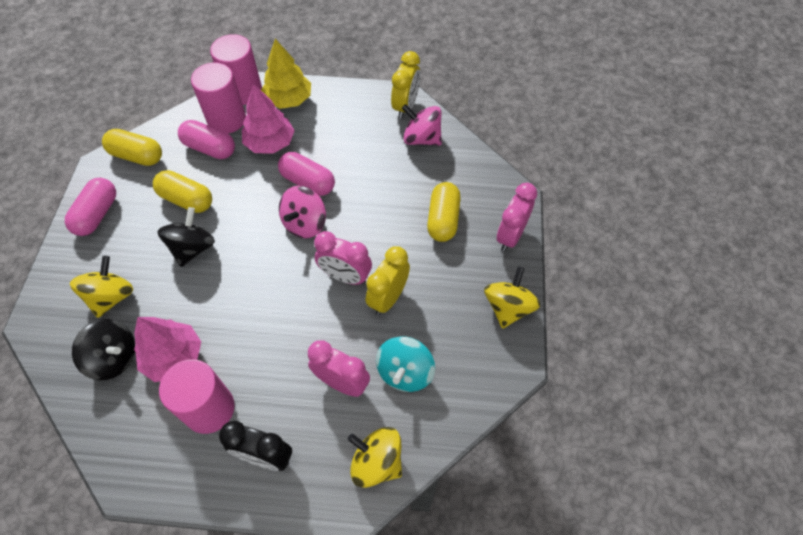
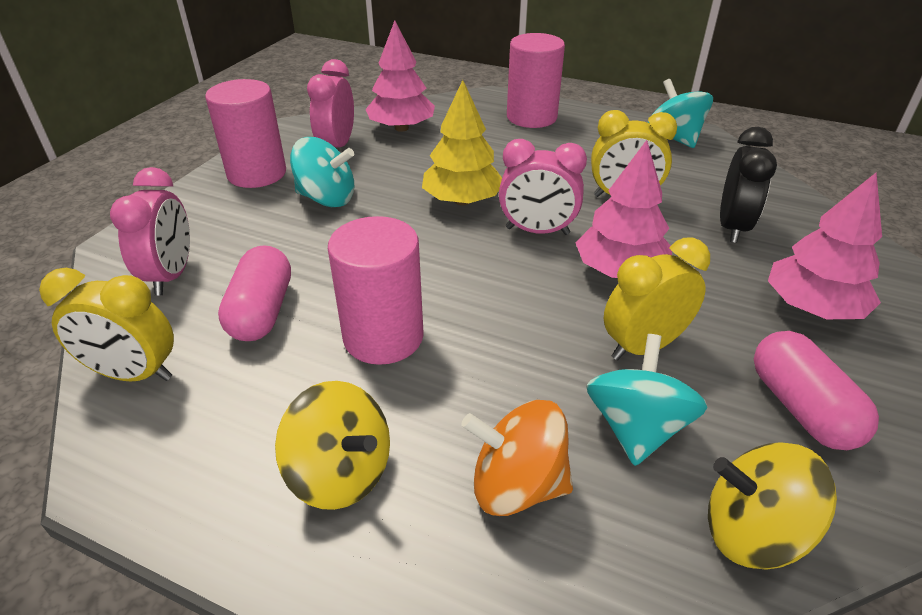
black spinning top: [72,319,135,380] [157,207,215,267] = 2 -> none = 0
orange spinning top: none = 0 -> [461,400,573,516] = 1
pink capsule: [65,178,116,236] [178,120,235,159] [278,152,335,196] = 3 -> [218,245,291,341] [754,331,879,450] = 2
pink spinning top: [279,186,326,238] [402,104,442,146] = 2 -> none = 0
pink tree: [134,317,201,382] [242,84,295,154] = 2 -> [365,21,435,132] [576,140,672,278] [768,173,882,319] = 3
turquoise spinning top: [376,336,435,392] = 1 -> [290,137,354,207] [586,334,707,466] [648,79,713,148] = 3
yellow capsule: [102,129,162,166] [153,170,212,213] [427,182,461,242] = 3 -> none = 0
yellow clock: [366,246,410,315] [391,51,420,119] = 2 -> [39,268,174,381] [591,110,677,197] [604,238,710,360] = 3
yellow spinning top: [70,256,133,318] [348,427,402,488] [484,266,541,329] = 3 -> [275,381,390,510] [708,442,837,570] = 2

